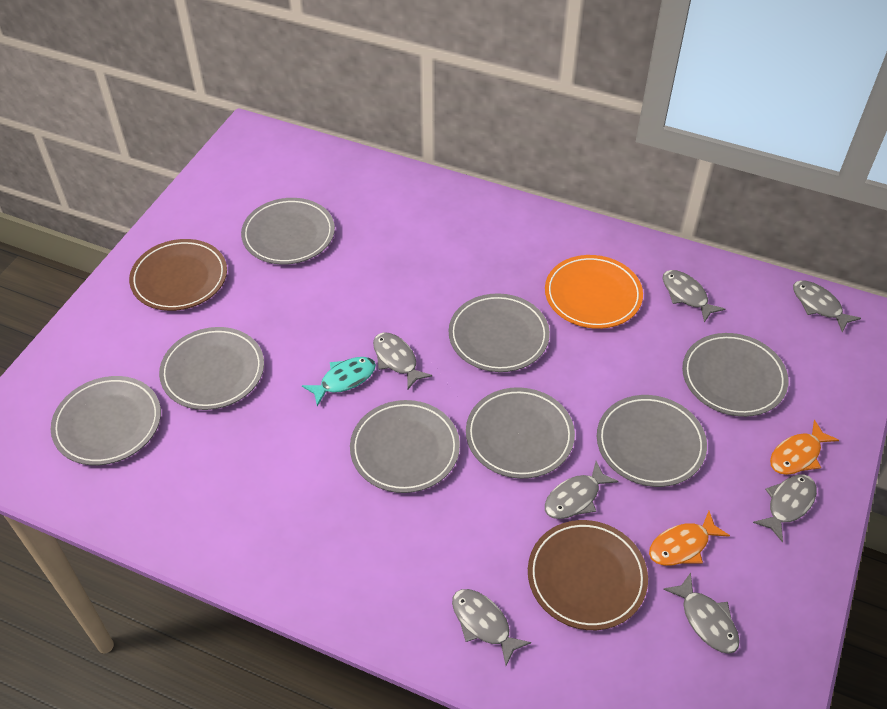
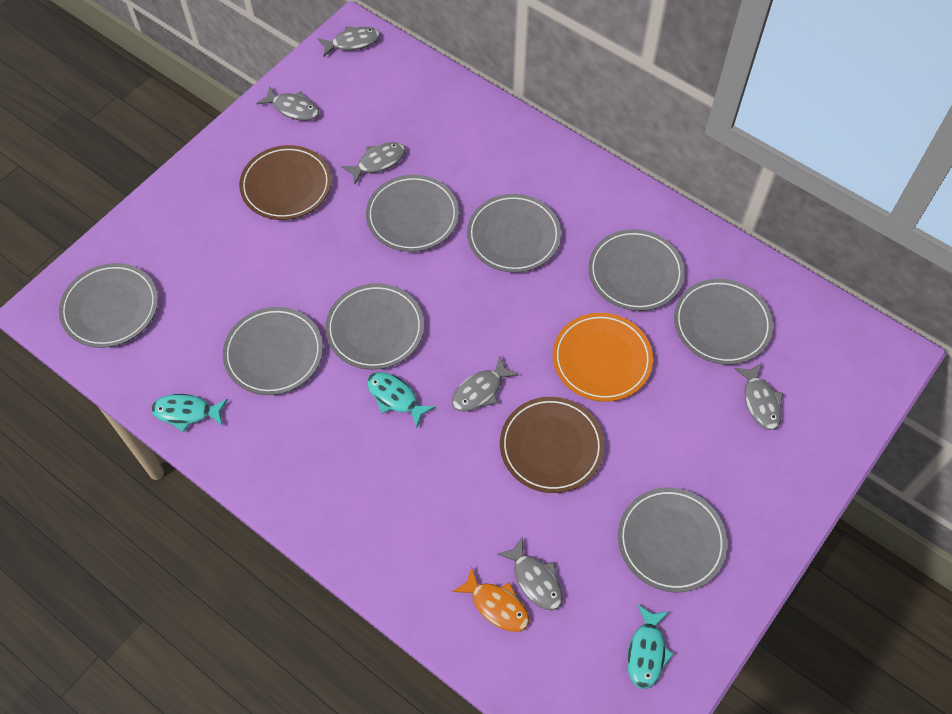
grey fish: [373,332,432,390] [452,589,531,666] [545,461,619,519] [663,270,725,322] [663,573,740,654] [753,475,817,542] [793,280,861,333] = 7 -> [256,86,319,121] [318,26,380,56] [341,142,406,184] [452,356,519,412] [497,537,563,611] [734,363,783,430] = 6
orange fish: [649,511,730,565] [770,420,839,475] = 2 -> [452,567,529,632] = 1
turquoise fish: [302,357,376,406] = 1 -> [151,394,228,432] [367,372,435,428] [627,604,674,689] = 3

